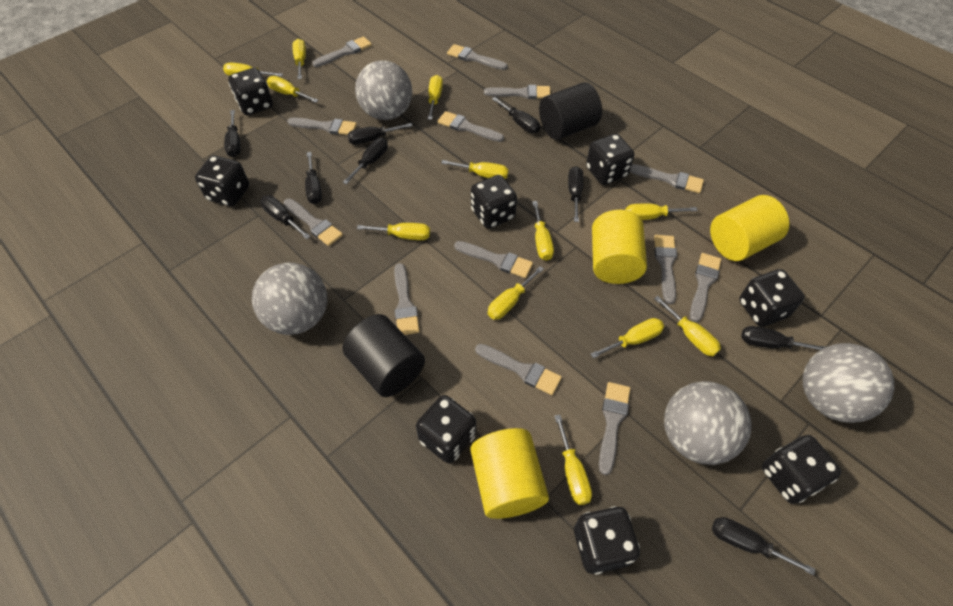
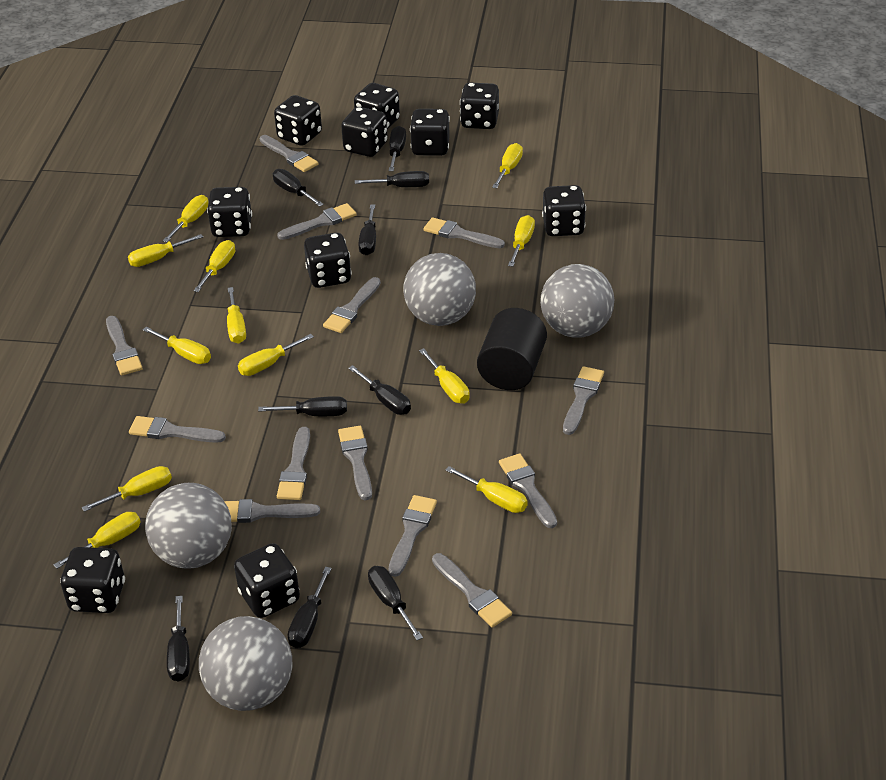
black cylinder: [342,314,425,397] [539,82,602,140] = 2 -> [477,308,547,390] = 1
black dice: [195,156,249,206] [228,68,273,115] [416,395,476,463] [471,175,517,229] [574,506,640,575] [586,134,634,185] [739,269,804,327] [762,435,841,504] = 8 -> [60,547,125,613] [207,187,252,237] [234,543,300,618] [274,95,322,146] [304,233,352,288] [341,107,387,157] [354,83,400,129] [410,109,450,156] [460,82,499,129] [542,185,586,236] = 10
yellow cylinder: [470,428,549,519] [592,210,647,284] [710,195,789,261] = 3 -> none = 0

